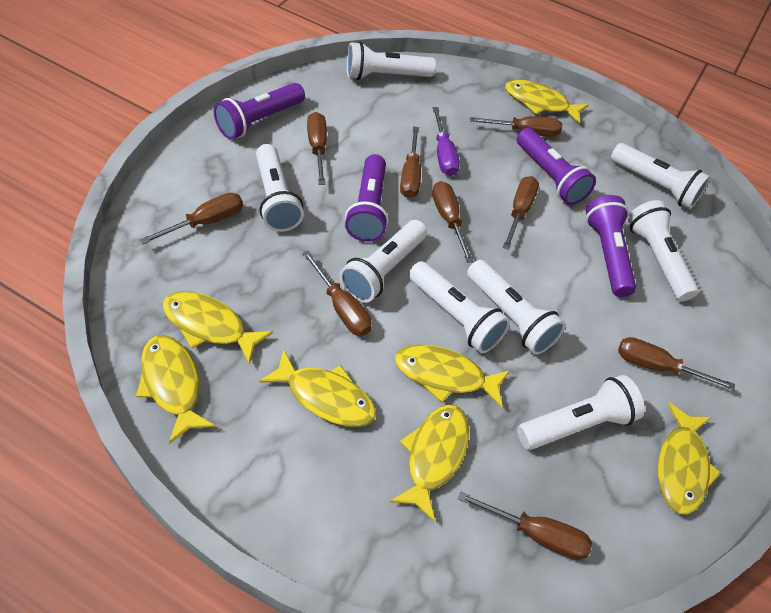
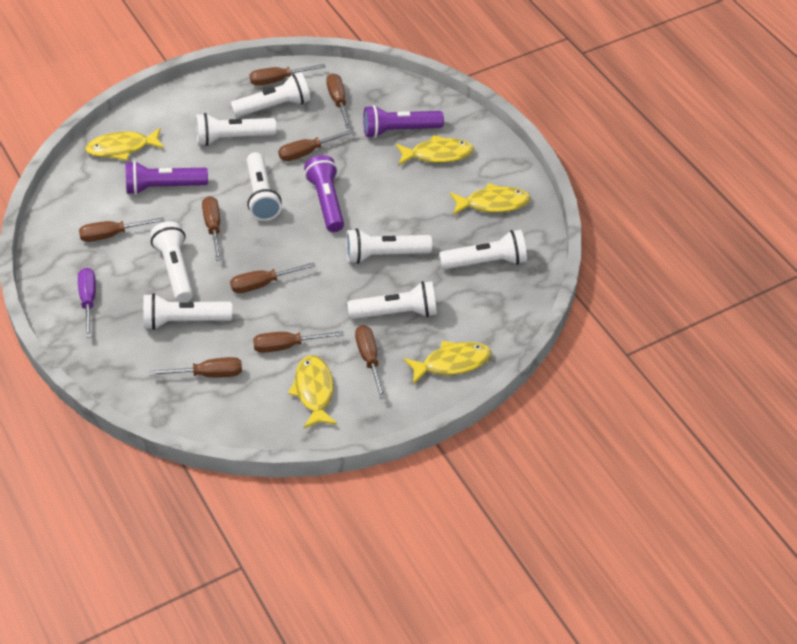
purple flashlight: [214,83,305,139] [345,154,388,242] [517,128,596,205] [586,195,636,297] = 4 -> [125,161,208,195] [304,155,344,232] [363,105,444,138] = 3
yellow fish: [136,335,216,444] [162,291,273,364] [259,350,376,427] [390,404,469,522] [395,345,510,408] [505,80,589,124] [658,402,721,515] = 7 -> [85,128,164,161] [288,355,337,429] [396,135,474,165] [403,341,492,384] [450,183,531,215] = 5

